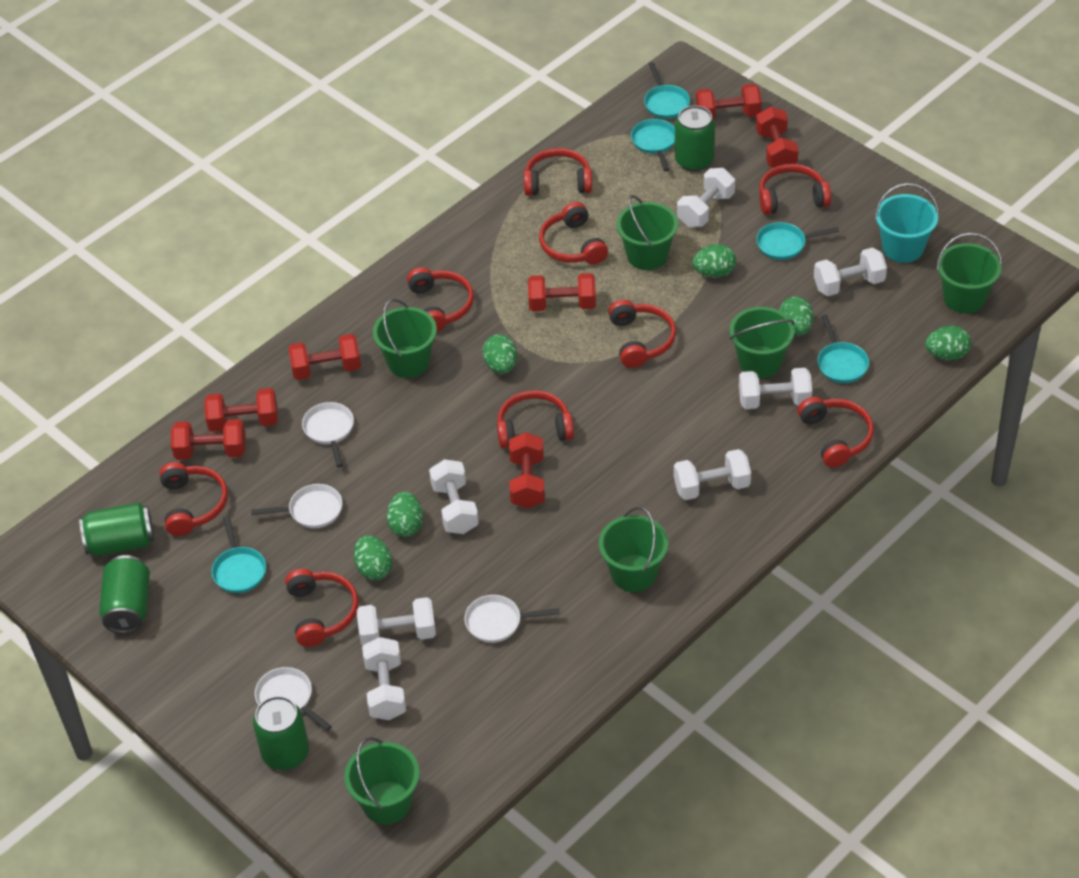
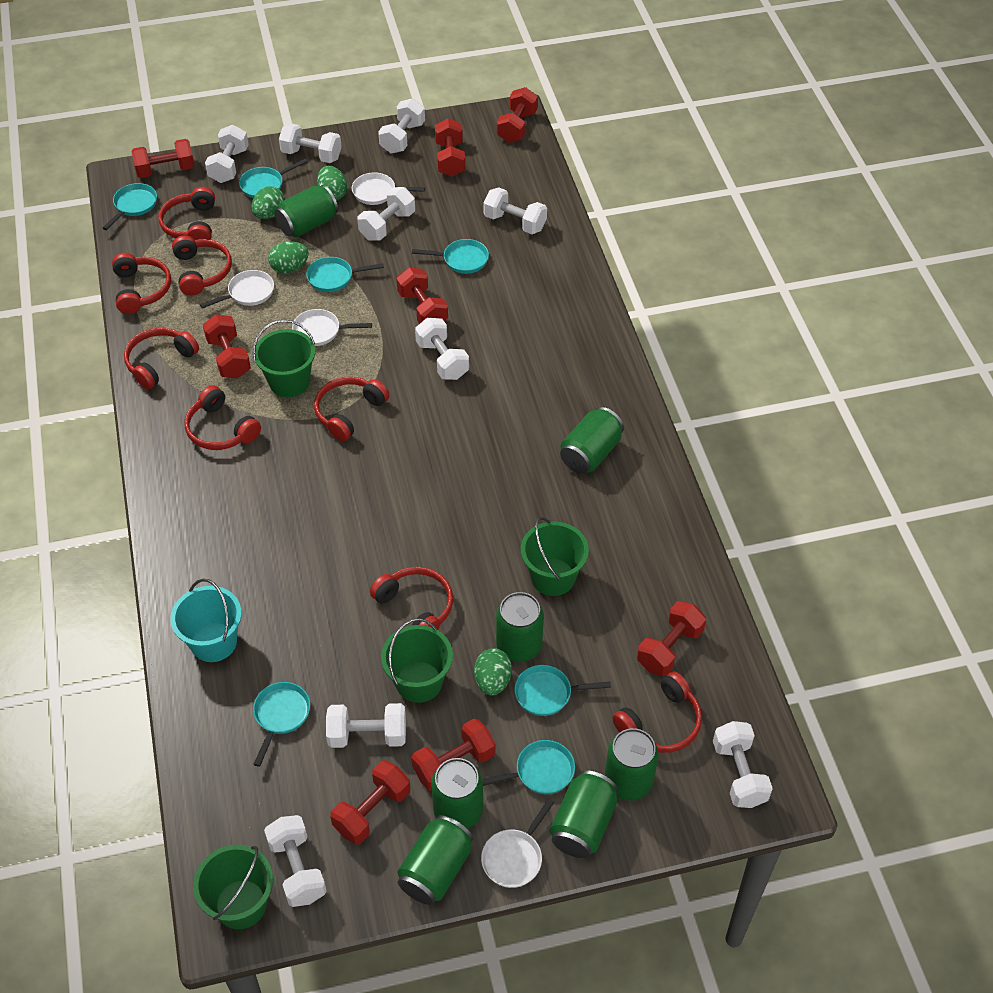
green bucket: [344,737,420,825] [373,299,437,378] [599,507,668,592] [616,195,678,270] [729,307,795,378] [936,233,1002,313] = 6 -> [193,845,273,929] [253,319,315,397] [381,618,453,703] [521,517,589,596] = 4
green can: [79,502,154,556] [99,555,150,634] [253,696,309,770] [675,105,715,172] = 4 -> [275,185,338,237] [397,815,473,905] [431,758,483,829] [496,592,544,662] [550,770,618,858] [560,407,624,474] [605,728,659,801] = 7
green egg: [354,535,392,580] [387,492,423,537] [483,334,517,374] [692,244,736,278] [779,297,814,336] [925,326,971,360] = 6 -> [252,186,285,219] [268,241,309,273] [317,166,347,200] [474,648,512,695] = 4
red dumbbell: [171,419,246,460] [204,388,278,432] [288,334,361,380] [509,432,545,508] [528,273,596,311] [696,84,762,119] [756,107,799,168] = 7 -> [132,139,195,178] [203,314,251,378] [330,761,410,844] [397,268,448,324] [412,719,495,791] [435,118,465,177] [497,87,538,143] [637,601,706,676] = 8
red headphones: [160,462,228,536] [285,569,358,647] [407,267,474,332] [497,390,574,448] [524,148,592,196] [539,202,608,264] [608,300,676,368] [759,164,831,215] [798,397,874,468] = 9 -> [112,253,171,314] [124,328,199,389] [158,187,215,240] [172,235,232,296] [185,385,261,450] [314,377,389,441] [370,567,453,629] [613,671,702,753] = 8
turquoise pan: [212,516,266,593] [631,119,675,171] [644,62,690,119] [756,222,839,260] [817,315,869,383] = 5 -> [103,183,157,230] [239,159,307,198] [253,682,310,767] [306,257,384,292] [412,239,489,274] [482,740,575,794] [514,665,611,716] = 7
white dumbbell: [357,597,436,646] [362,637,406,720] [429,459,479,534] [674,449,751,500] [677,168,735,227] [739,368,812,409] [814,247,887,296] = 7 -> [205,125,249,183] [264,815,326,907] [279,123,342,163] [326,703,406,748] [357,187,415,240] [378,98,425,154] [415,318,469,380] [483,187,547,234] [713,721,773,808] = 9

